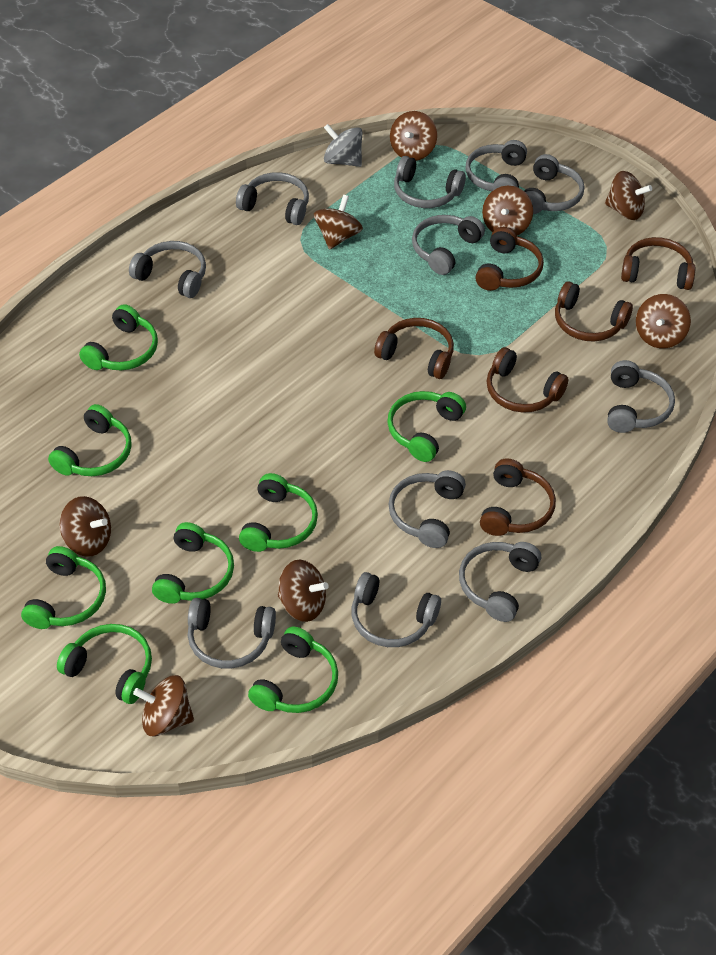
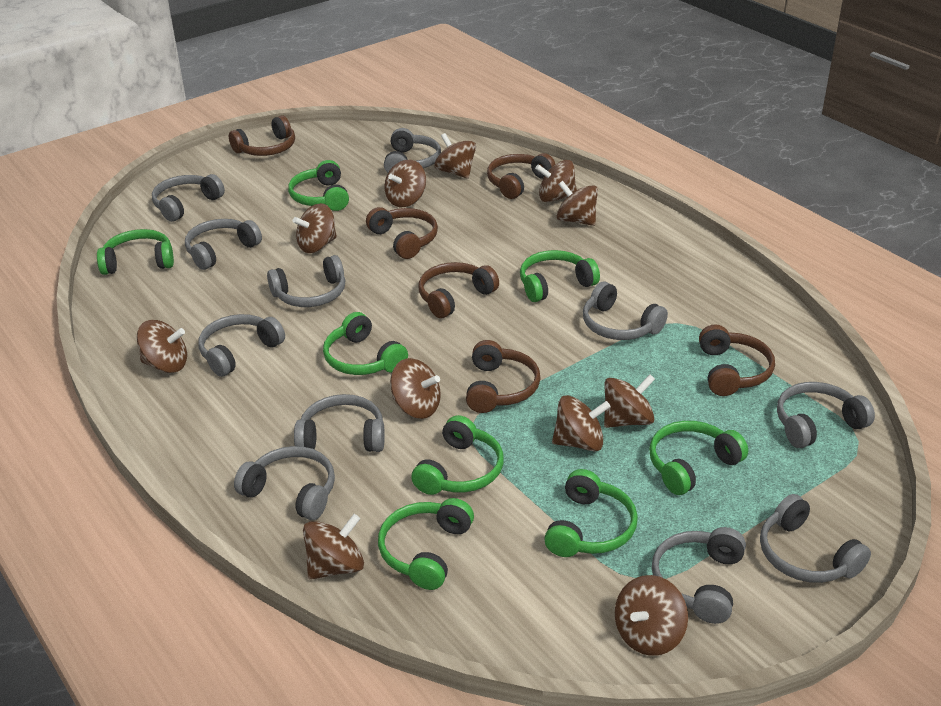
brown spinning top: [59,496,111,557] [133,675,194,736] [278,559,329,622] [314,195,363,250] [390,111,437,161] [482,186,533,235] [605,171,652,220] [636,294,691,349] = 8 -> [136,320,187,373] [293,203,337,253] [303,514,364,580] [384,160,426,207] [390,358,441,419] [434,133,476,179] [535,160,577,202] [552,395,611,452] [557,181,598,226] [604,374,655,428] [615,575,688,656] = 11
grey spinning top: [324,124,362,167] = 1 -> none = 0

